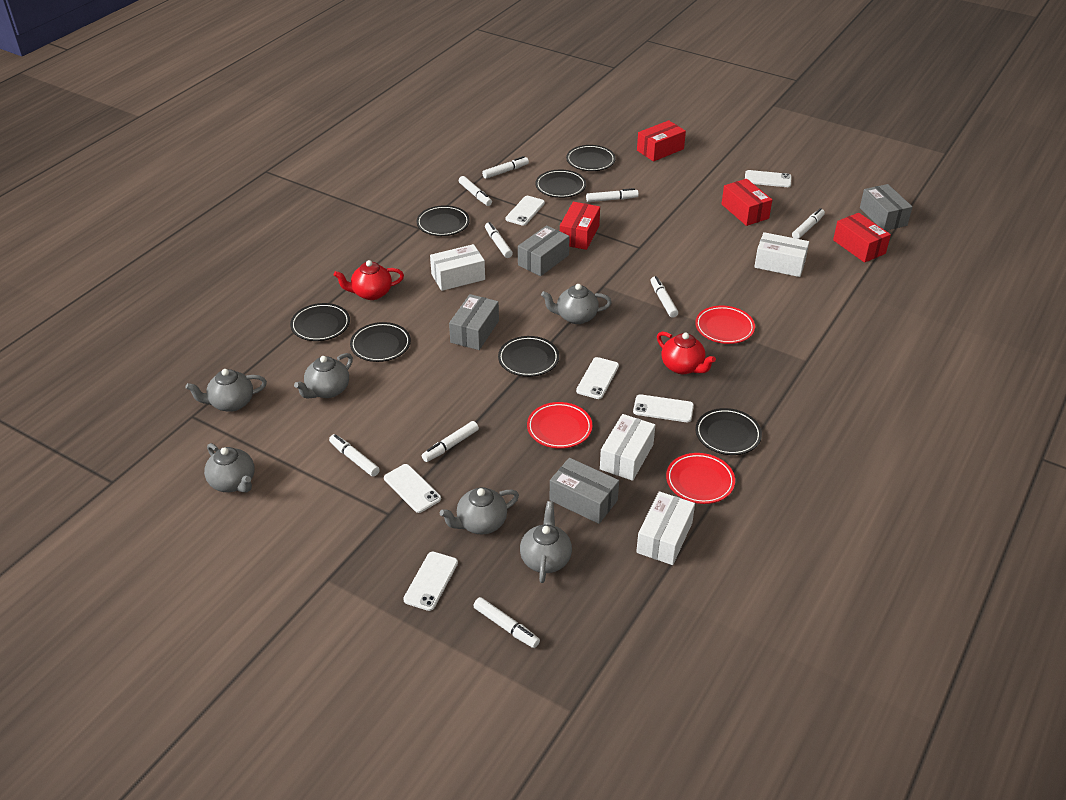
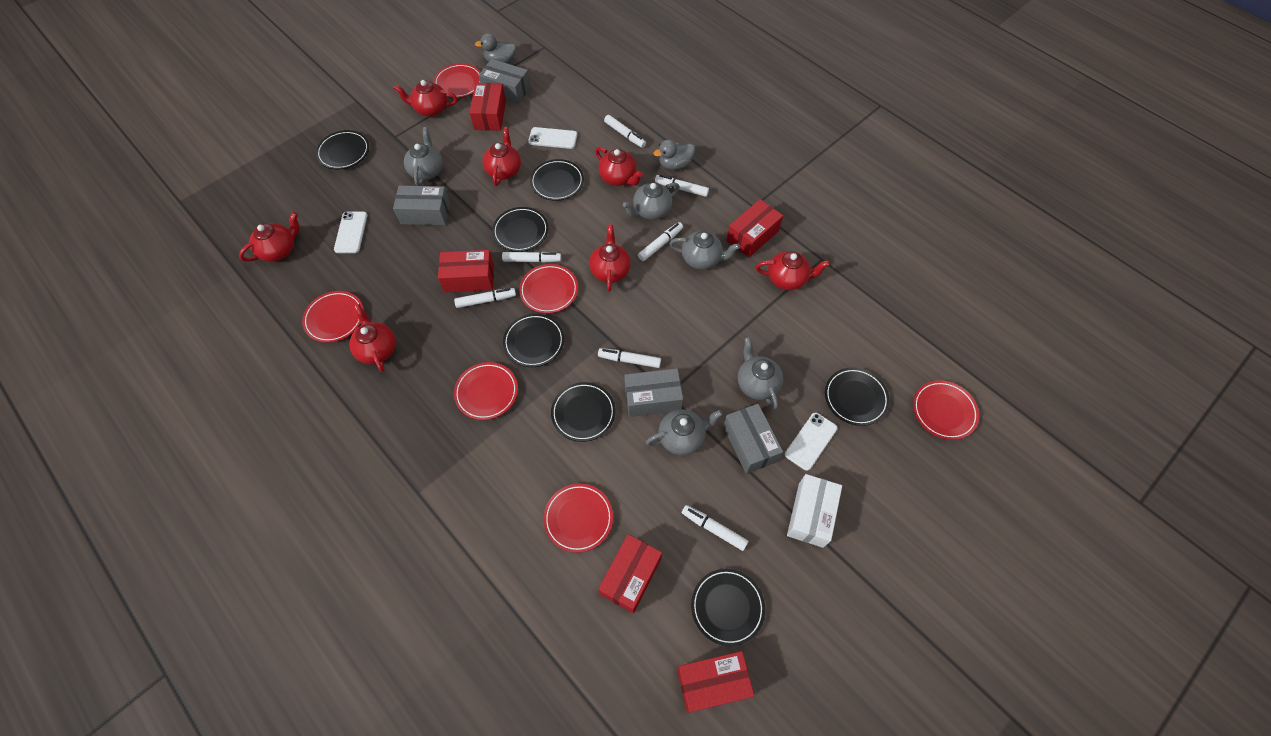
grey duck: none = 0 -> [475,33,516,64] [653,140,695,170] = 2
grey teapot: [185,369,267,412] [204,443,255,493] [294,353,353,398] [440,487,519,534] [520,501,572,583] [541,284,612,324] = 6 -> [404,127,443,186] [623,182,680,220] [646,409,723,455] [669,231,740,270] [737,337,783,410] = 5
red box: [560,202,600,250] [637,120,686,161] [722,179,772,226] [833,213,891,263] = 4 -> [438,250,494,292] [469,83,506,131] [598,534,662,613] [677,651,754,713] [727,199,783,257] = 5
red plate: [527,402,592,448] [666,453,735,504] [695,306,755,344] = 3 -> [302,291,364,343] [434,63,481,98] [454,362,518,420] [519,264,578,314] [543,484,613,553] [913,380,979,440] = 6
red teapot: [334,260,404,300] [657,331,716,374] = 2 -> [239,212,300,262] [349,304,396,372] [393,80,457,117] [482,127,521,186] [589,225,631,292] [595,147,643,186] [755,251,830,290] = 7
white box: [430,244,485,291] [600,414,655,481] [636,491,695,565] [754,232,809,277] = 4 -> [787,474,842,548] = 1
white marker: [329,434,380,477] [422,421,479,462] [459,176,492,206] [473,597,540,648] [482,156,529,179] [485,222,513,258] [586,188,639,202] [651,276,678,318] [792,208,825,239] = 9 -> [454,288,516,308] [502,252,561,263] [598,348,661,368] [604,115,646,148] [638,222,683,261] [655,175,709,197] [682,505,748,551] = 7
white phone: [384,464,441,513] [403,552,458,611] [505,196,545,226] [576,357,619,399] [633,394,694,422] [745,170,791,187] = 6 -> [334,212,367,253] [528,127,577,149] [785,413,837,471] = 3

